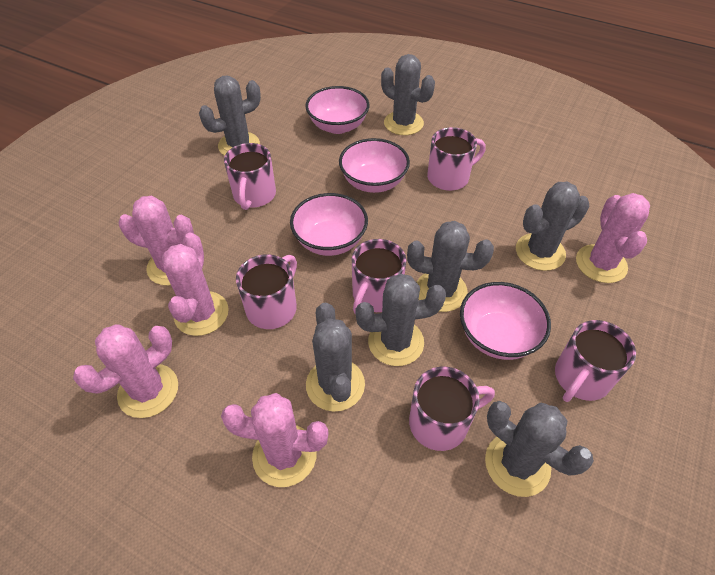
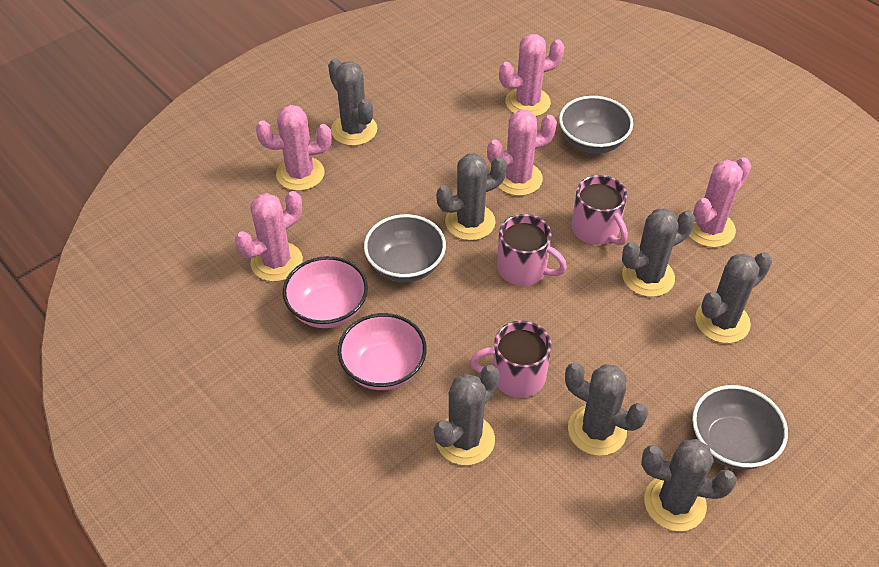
grey bowl: none = 0 -> [364,214,446,282] [559,96,633,154] [692,385,788,470] = 3
pink bowl: [290,193,368,256] [305,86,369,134] [339,138,410,193] [460,282,551,360] = 4 -> [283,256,368,328] [338,313,427,390] = 2
pink mug: [224,143,276,210] [236,254,297,329] [352,239,406,315] [409,367,495,451] [427,127,486,191] [555,320,636,402] = 6 -> [470,320,551,398] [497,214,567,286] [572,175,628,245] = 3

